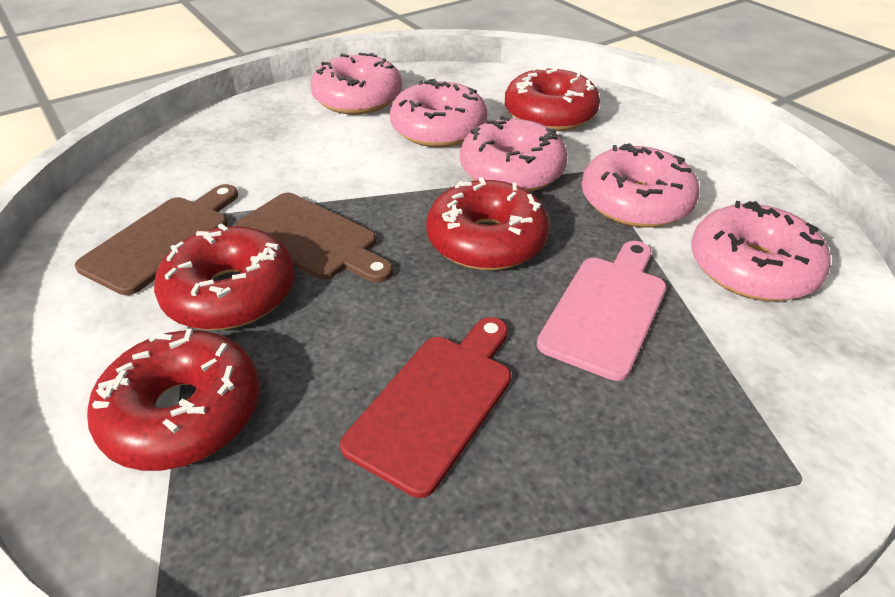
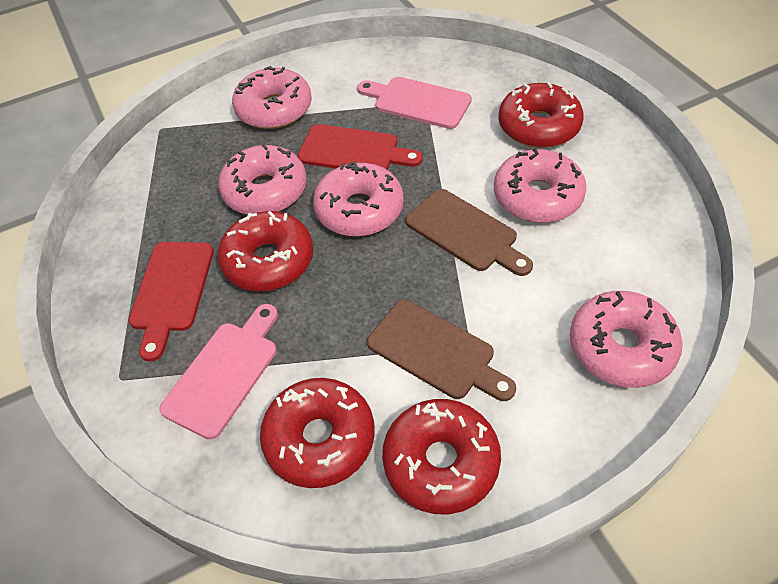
pink cutting board: [537,241,666,381] = 1 -> [159,304,278,439] [357,77,472,129] = 2
red cutting board: [340,317,511,498] = 1 -> [129,242,214,362] [298,124,423,170] = 2

